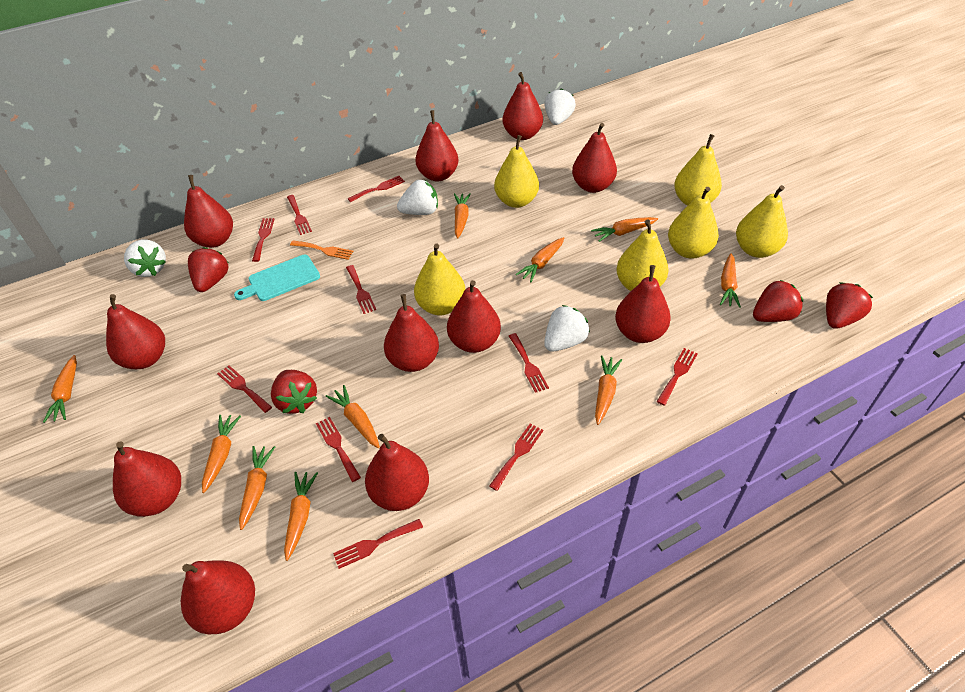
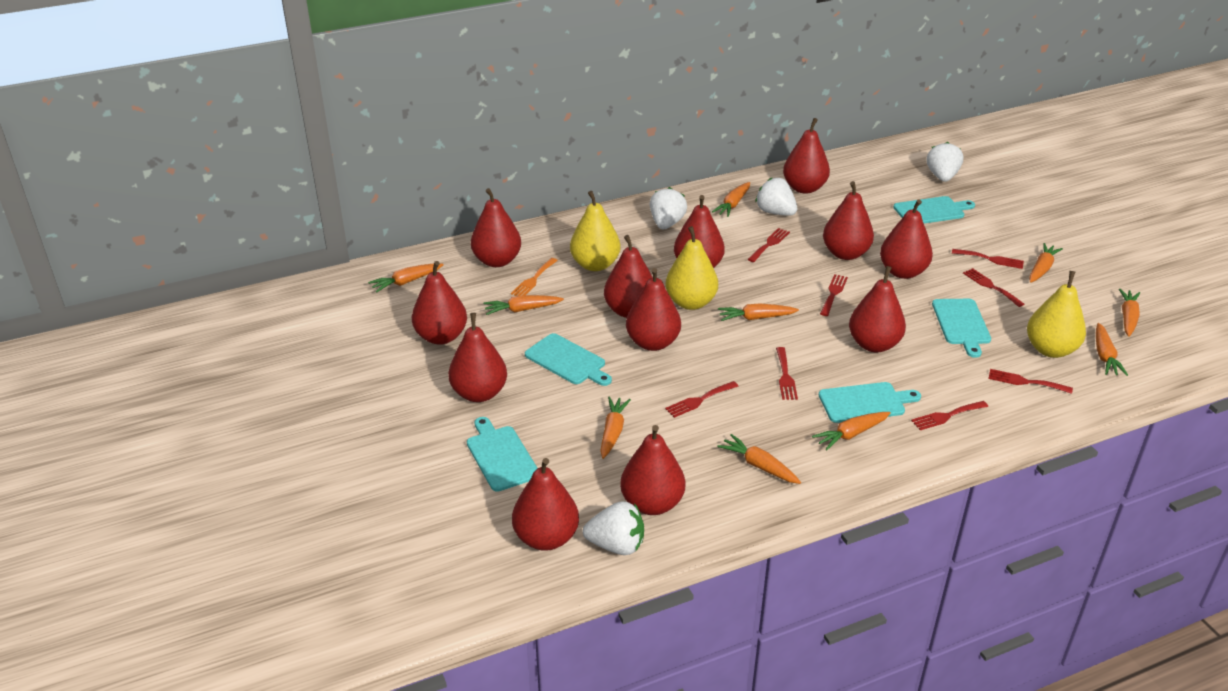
red fork: [217,365,272,413] [252,218,274,262] [287,195,312,235] [316,417,361,482] [333,519,423,569] [346,265,376,314] [348,176,405,202] [489,424,543,491] [509,333,549,393] [656,348,698,406] = 10 -> [665,381,739,418] [747,228,790,262] [776,347,798,400] [820,274,848,316] [911,401,988,430] [952,249,1024,269] [963,268,1024,307] [989,369,1073,394] = 8
red pear: [106,294,165,369] [113,441,181,517] [181,560,255,634] [184,175,233,248] [365,434,429,511] [384,294,439,372] [415,110,459,181] [447,280,501,353] [503,72,543,140] [572,123,617,193] [615,265,671,343] = 11 -> [412,261,467,345] [448,313,507,402] [471,188,521,267] [512,458,579,551] [604,235,653,318] [620,425,685,515] [626,268,681,351] [674,195,725,268] [783,118,830,194] [823,181,874,260] [849,266,906,352] [880,200,933,279] = 12
red strawberry: [188,247,228,292] [271,370,317,414] [753,280,803,322] [826,282,873,329] = 4 -> none = 0
turquoise cutting board: [234,255,320,301] = 1 -> [467,417,538,492] [525,333,612,386] [819,382,921,423] [893,196,975,224] [932,299,991,358] = 5
yellow pear: [414,244,465,315] [494,135,539,208] [616,219,669,291] [668,187,719,259] [674,134,722,206] [736,185,788,258] = 6 -> [570,191,621,271] [666,226,718,310] [1027,271,1086,358] = 3

